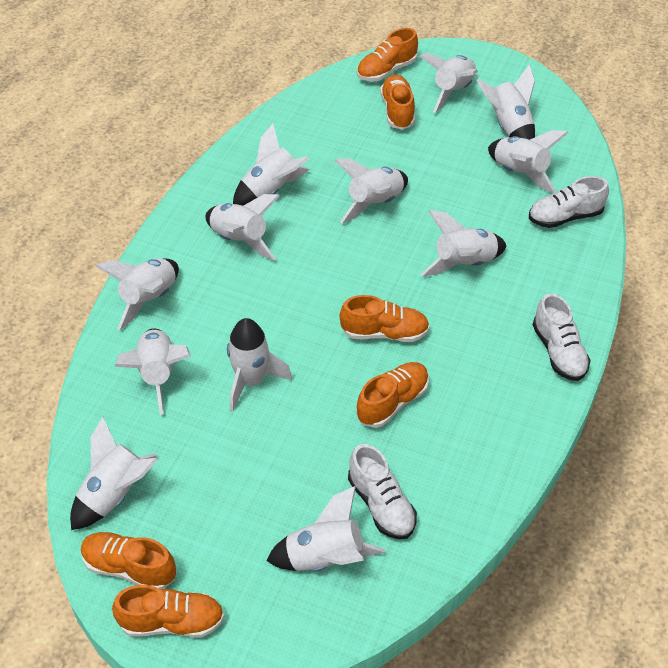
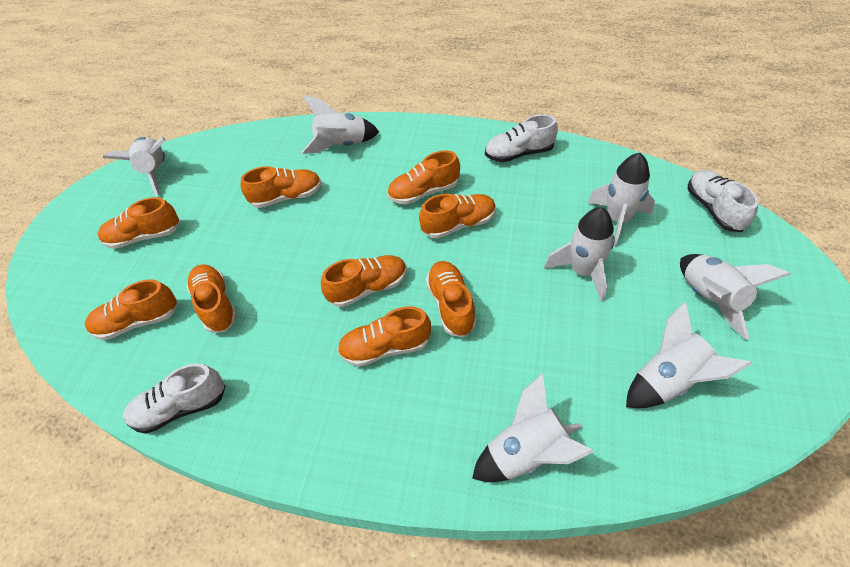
orange shoe: [81,532,176,589] [112,585,224,638] [340,295,430,342] [356,362,429,428] [357,28,418,81] [380,75,415,130] = 6 -> [85,279,178,340] [97,197,180,249] [186,264,237,333] [241,166,322,208] [321,255,407,307] [337,306,431,367] [387,150,460,205] [419,194,496,239] [426,261,477,337] = 9
white rocket: [70,417,158,530] [95,258,179,330] [115,328,191,415] [205,194,280,261] [227,318,292,412] [233,124,310,206] [266,486,385,571] [334,158,408,224] [419,53,478,113] [420,210,506,277] [477,64,535,140] [488,130,569,194] = 12 -> [103,137,165,196] [302,95,379,154] [472,373,594,482] [544,207,615,302] [588,153,655,247] [626,301,752,408] [680,254,791,340] = 7

